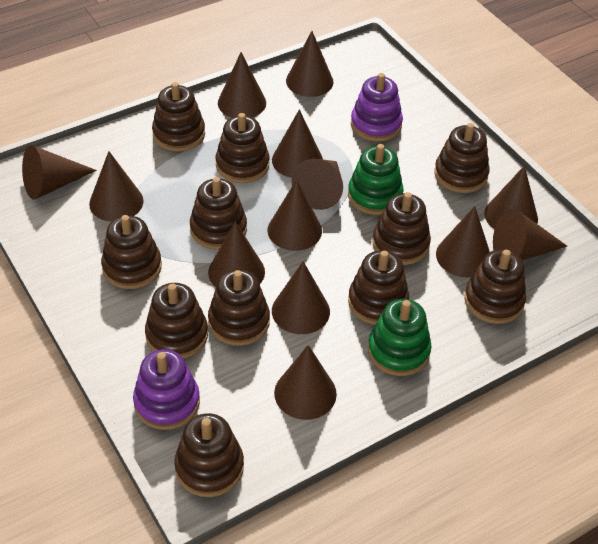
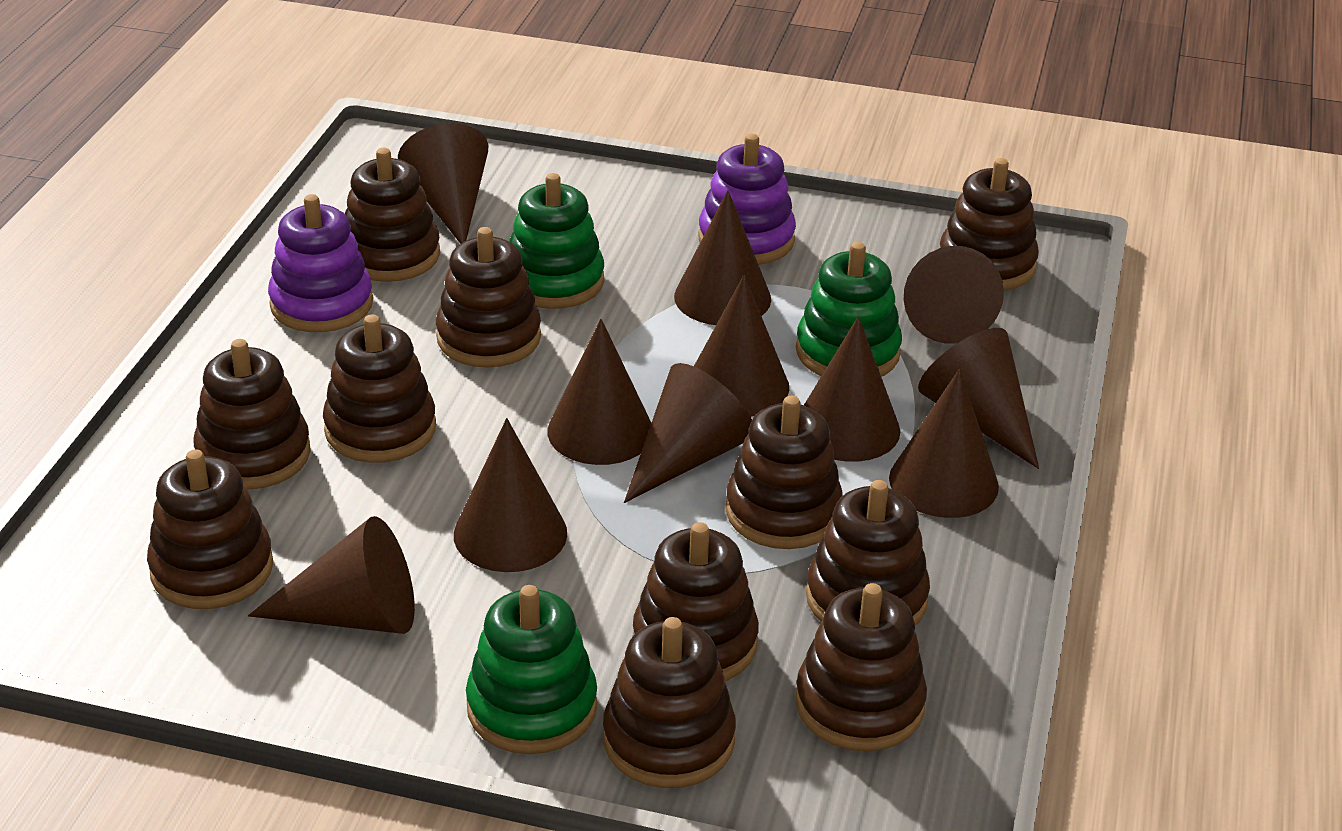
brown cone: [22,145,97,199] [89,151,144,222] [208,221,265,287] [218,52,266,118] [268,180,322,251] [272,109,323,178] [272,261,330,334] [274,345,337,420] [286,31,333,97] [291,159,343,210] [436,206,490,277] [484,166,538,230] [493,209,567,260] = 13 -> [248,516,415,634] [398,123,488,244] [454,418,567,572] [547,319,651,465] [624,363,752,503] [674,190,771,325] [694,275,789,417] [804,316,900,462] [889,369,999,518] [904,246,1004,344] [918,328,1039,469] = 11
green stacking toy: [348,144,404,215] [368,299,432,376] = 2 -> [466,585,597,754] [509,173,604,309] [796,242,902,377] = 3

